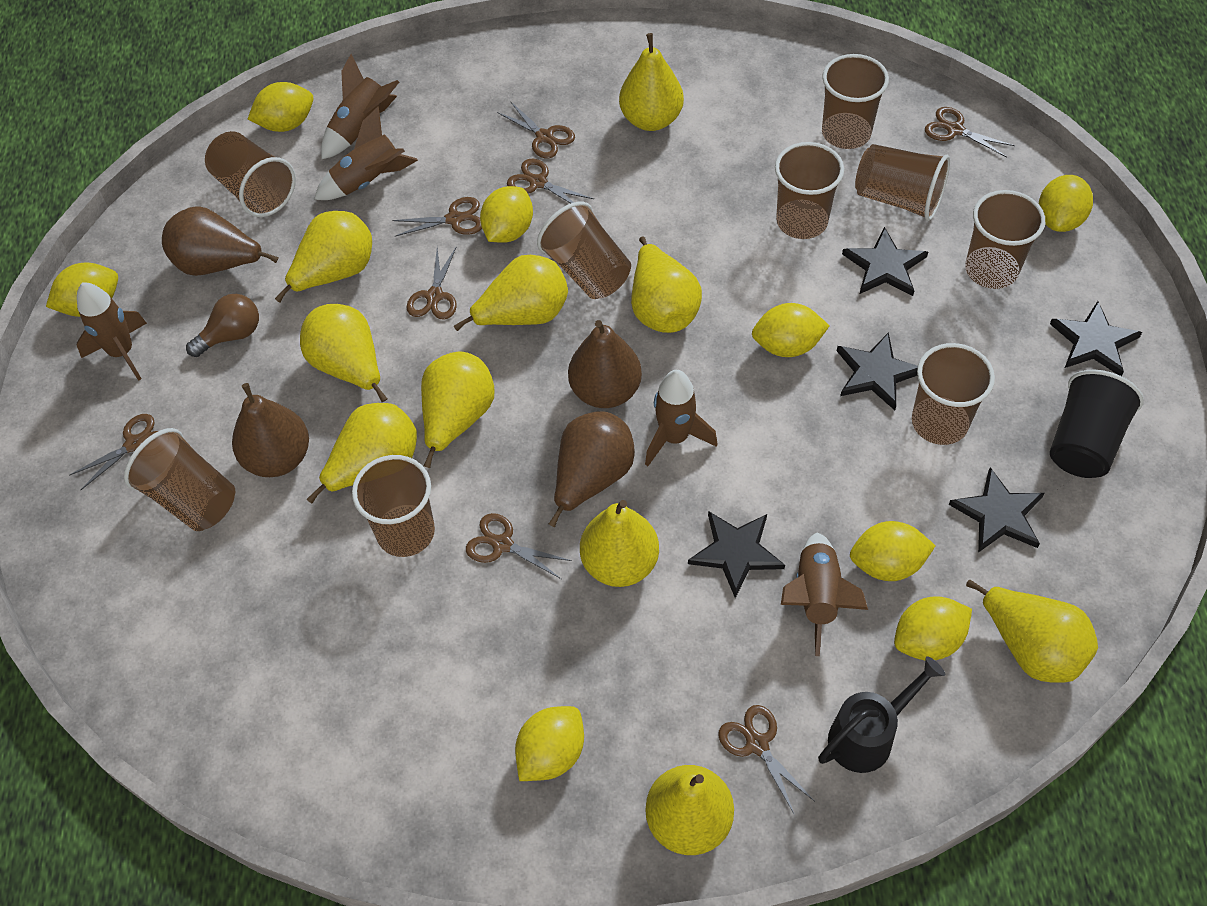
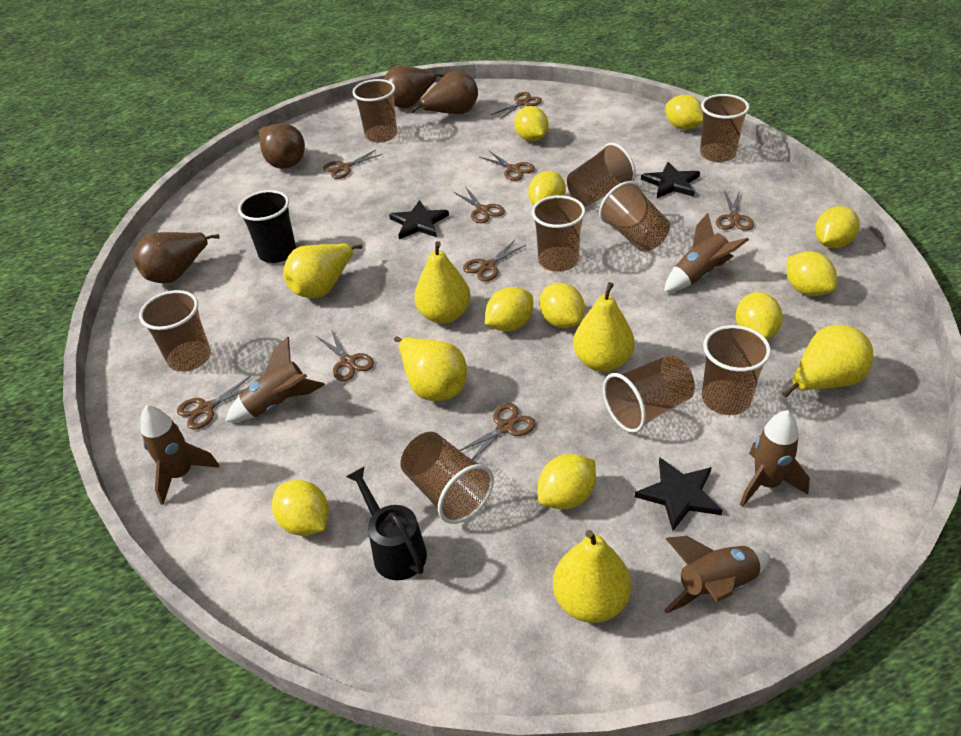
black star: [688,511,785,598] [837,332,918,410] [842,227,928,296] [949,467,1044,553] [1050,301,1142,376] = 5 -> [389,200,449,239] [635,458,723,531] [641,162,700,198] = 3
brown light bulb: [186,294,259,357] = 1 -> none = 0
brown scissors: [69,414,158,490] [392,197,482,237] [406,246,457,320] [466,513,572,579] [497,101,575,159] [507,158,594,204] [718,705,814,815] [925,107,1015,157] = 8 -> [177,376,251,430] [316,329,374,381] [323,150,383,179] [454,186,505,223] [459,403,535,460] [463,240,526,282] [480,151,535,181] [491,92,542,120] [716,192,754,231] = 9
yellow lemon: [46,263,118,317] [248,82,313,132] [480,186,533,243] [515,706,584,781] [752,303,830,357] [850,521,936,581] [894,596,972,660] [1039,175,1093,232] = 8 -> [272,480,329,536] [485,287,533,331] [514,106,548,141] [528,171,566,205] [538,454,596,510] [539,283,585,328] [666,95,703,130] [736,292,783,340] [787,251,837,296] [815,206,860,248] = 10
yellow pear: [275,211,372,303] [300,304,387,402] [307,403,417,504] [421,352,494,468] [454,255,568,331] [580,500,659,587] [619,33,684,131] [631,237,702,333] [645,765,734,855] [966,580,1098,683] = 10 -> [283,243,363,298] [394,336,467,401] [414,241,471,324] [553,530,631,623] [573,282,635,372] [782,325,873,398] = 6

